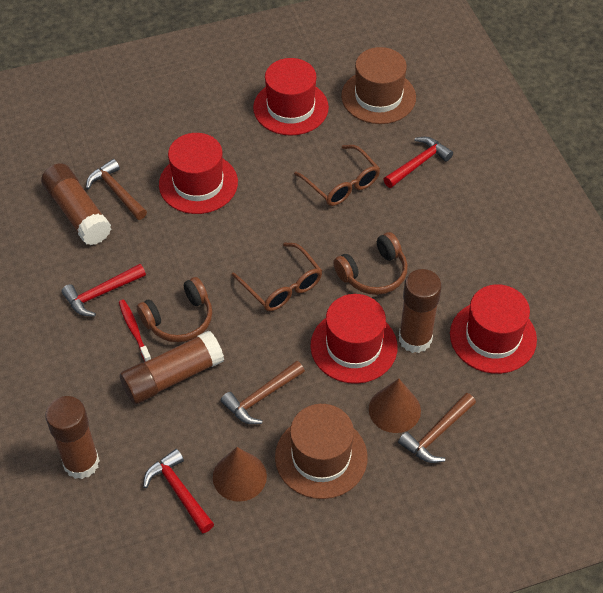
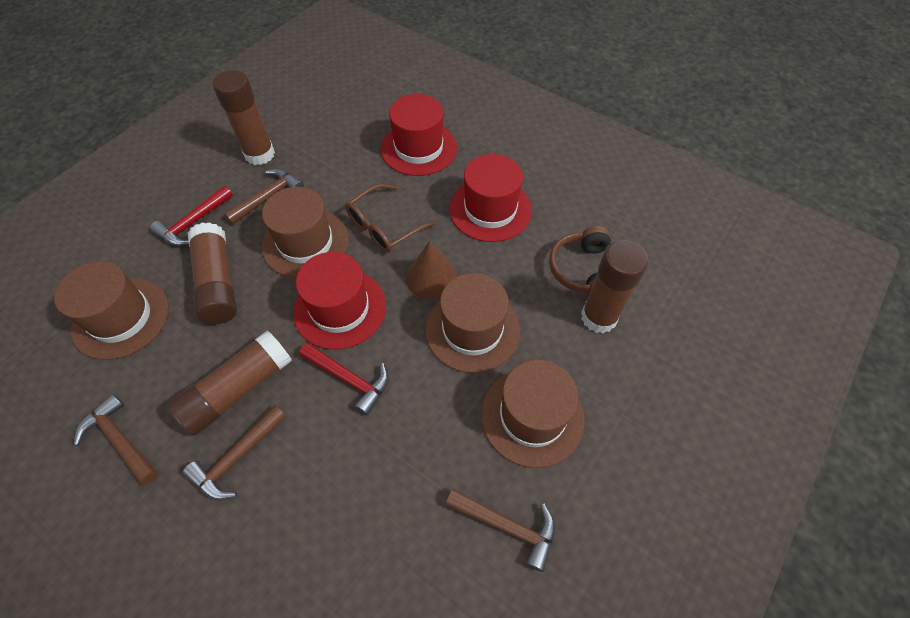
brown cone: [213,447,267,502] [369,378,421,433] = 2 -> [406,240,458,300] = 1
brown glasses: [232,243,322,311] [294,145,380,206] = 2 -> [345,184,437,253] = 1
brown hammer: [86,159,147,220] [221,361,305,424] [398,393,476,463] = 3 -> [74,394,158,485] [183,405,286,500] [224,168,304,225] [445,489,555,572] = 4
brown hat: [275,404,368,499] [341,47,416,124] = 2 -> [54,261,169,360] [262,187,349,278] [425,273,520,373] [481,360,585,468] = 4
brown headphones: [137,277,213,342] [333,232,408,295] = 2 -> [549,226,611,294] = 1
red hammer: [61,264,146,317] [143,449,214,533] [384,137,453,188] = 3 -> [150,185,233,246] [299,343,388,415] = 2
red hat: [159,133,238,214] [253,58,329,136] [310,294,398,384] [450,284,537,374] = 4 -> [293,252,386,350] [381,94,457,176] [449,154,532,242] = 3
red toothbrush: [119,300,151,362] = 1 -> none = 0

